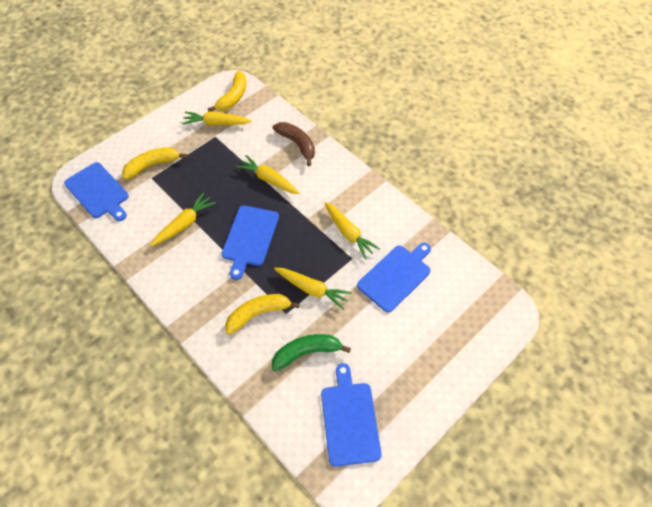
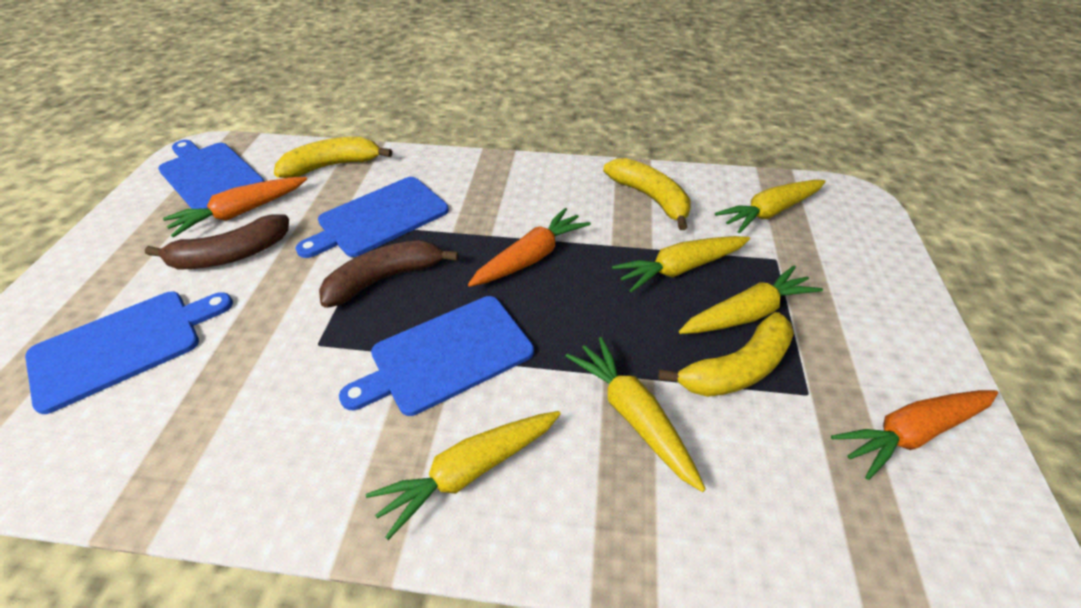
brown banana: [273,122,315,166] = 1 -> [145,215,289,269] [319,240,459,308] = 2
green banana: [272,334,351,371] = 1 -> none = 0
orange carrot: none = 0 -> [163,177,307,238] [468,208,591,287] [831,390,998,480] = 3

